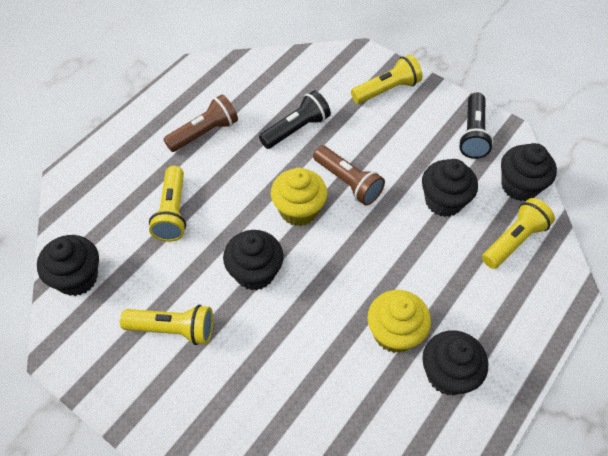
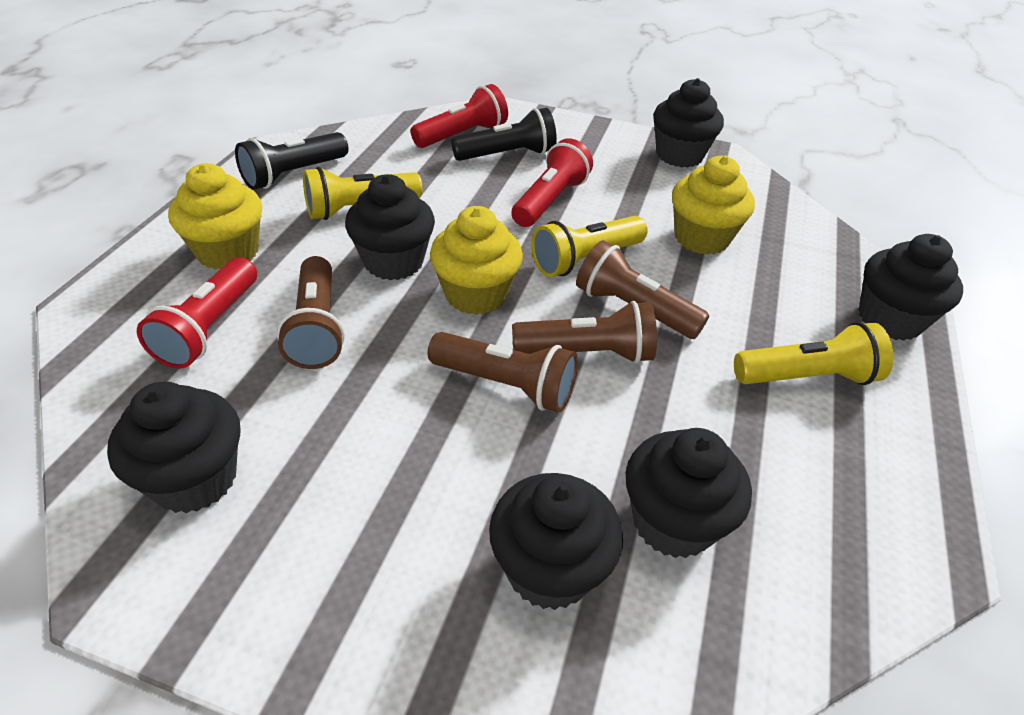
black cupcake: [37,235,99,296] [223,230,284,291] [422,159,478,217] [422,330,488,395] [501,143,557,201] = 5 -> [107,381,241,513] [345,174,435,280] [489,473,623,610] [626,428,752,558] [653,78,724,167] [859,234,963,341] = 6
brown flashlight: [163,94,238,152] [313,145,385,205] = 2 -> [277,256,345,369] [428,332,578,413] [512,301,657,364] [576,240,709,339] = 4
red flashlight: none = 0 -> [137,257,257,369] [411,84,508,148] [511,138,593,227] = 3
yellow cupcake: [271,168,327,226] [367,290,431,353] = 2 -> [168,163,262,270] [430,206,523,315] [672,156,755,255] = 3
yellow flashlight: [120,304,213,345] [149,166,186,242] [351,54,422,104] [482,198,555,269] = 4 -> [303,167,422,220] [531,216,647,277] [734,322,893,385] = 3

